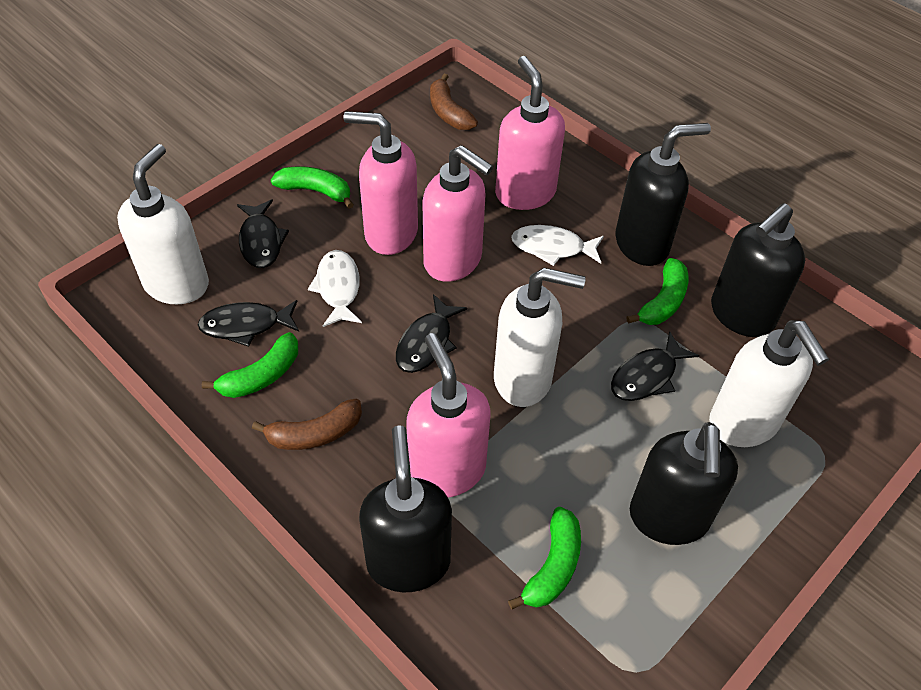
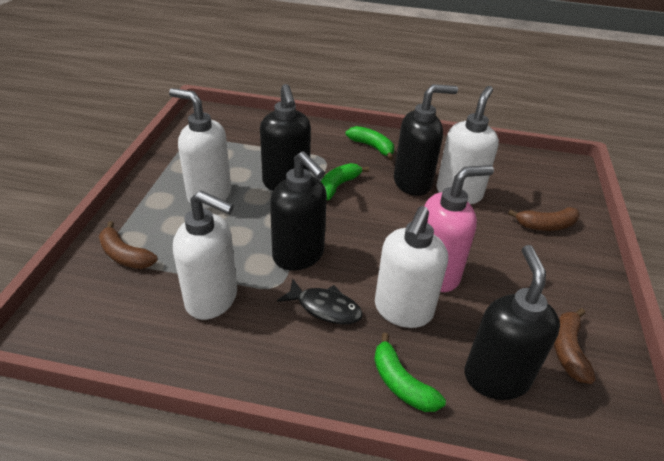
black fish: [198,300,299,347] [237,200,289,268] [396,294,467,373] [611,331,699,401] = 4 -> [277,278,363,325] = 1
brown banana: [252,398,362,450] [430,74,478,130] = 2 -> [99,221,158,269] [508,207,580,231] [554,308,596,384] = 3
green banana: [202,332,298,398] [271,166,354,209] [508,507,581,609] [627,258,688,325] = 4 -> [321,163,369,200] [346,126,394,160] [374,333,446,412] = 3
pink soap dispenser: [344,111,418,255] [406,333,491,497] [422,145,493,282] [495,56,565,210] = 4 -> [424,165,494,292] = 1
white fish: [308,250,362,327] [511,225,604,266] = 2 -> none = 0
white soap dispenser: [117,144,209,304] [494,268,586,407] [709,320,829,447] = 3 -> [169,88,231,208] [173,191,237,320] [375,206,448,328] [436,86,499,204] = 4

